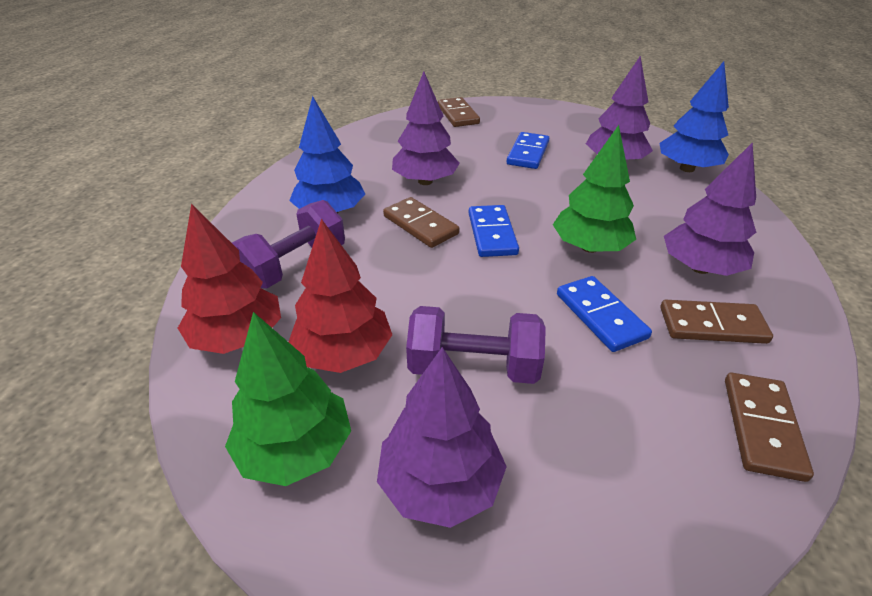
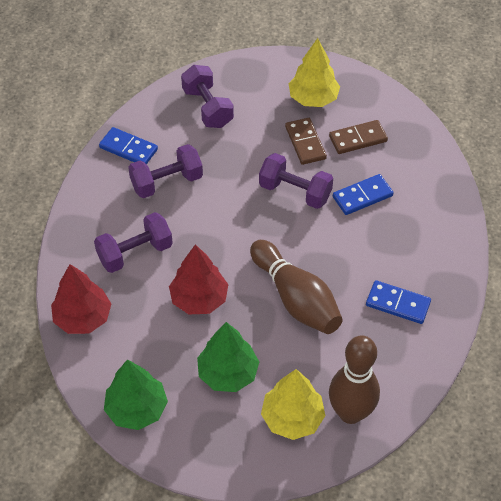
blue tree: [289,96,365,213] [659,61,729,172] = 2 -> none = 0
brown bowling pin: none = 0 -> [250,240,343,334] [329,335,380,424] = 2
brown domino: [383,197,459,248] [438,97,480,127] [660,300,773,344] [725,373,814,482] = 4 -> [285,118,327,165] [329,120,388,154] = 2
purple dumbbell: [232,200,345,289] [406,306,546,384] = 2 -> [94,212,173,273] [128,144,203,198] [181,65,234,128] [259,153,333,209] = 4
purple tree: [377,347,507,528] [392,71,460,185] [586,56,653,160] [664,142,756,276] = 4 -> none = 0
yellow tree: none = 0 -> [261,369,325,440] [289,38,340,107] = 2

